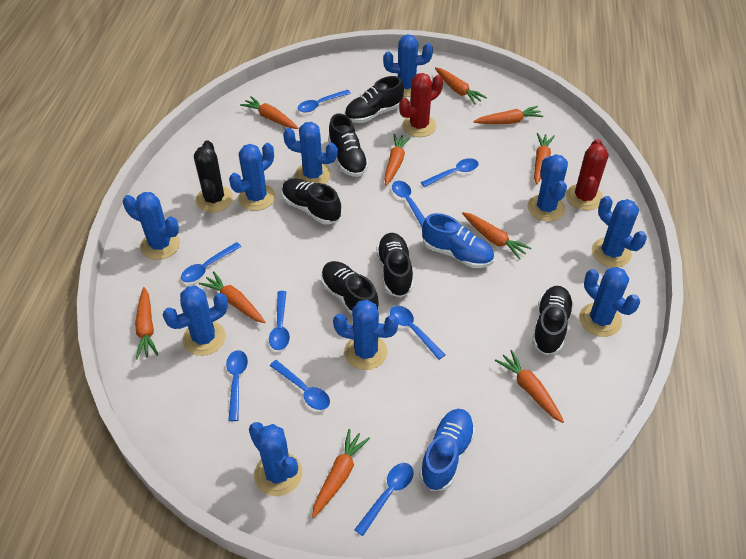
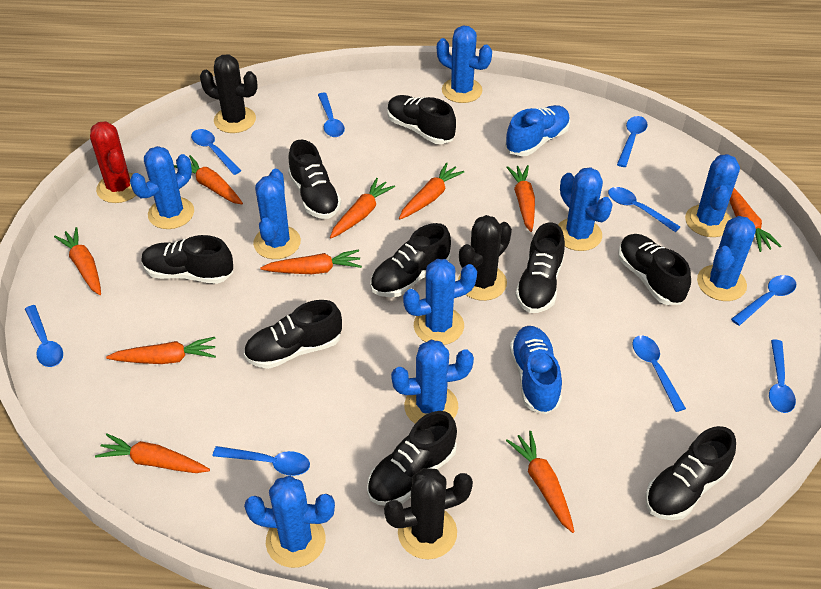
black cactus: [194,140,233,213] = 1 -> [200,55,258,133] [384,468,473,559] [458,215,512,301] = 3
black shoe: [282,178,341,225] [321,261,379,315] [328,113,369,177] [345,76,404,123] [376,233,413,298] [532,286,574,355] = 6 -> [141,235,233,284] [244,300,342,369] [288,140,341,219] [367,411,457,506] [370,223,451,297] [387,95,456,144] [515,222,565,313] [618,234,691,305] [645,426,736,520] = 9
blue cactus: [123,192,180,260] [163,286,228,356] [229,143,275,211] [249,422,302,496] [283,122,337,184] [333,300,399,370] [383,34,433,97] [527,154,568,221] [579,267,640,337] [592,196,647,267] = 10 -> [130,146,194,229] [244,476,335,568] [253,169,301,259] [391,340,474,423] [403,259,477,345] [437,26,492,103] [558,167,613,251] [685,154,740,237] [697,216,756,301] = 9
red cactus: [399,73,443,137] [566,139,608,210] = 2 -> [90,121,136,203] = 1

